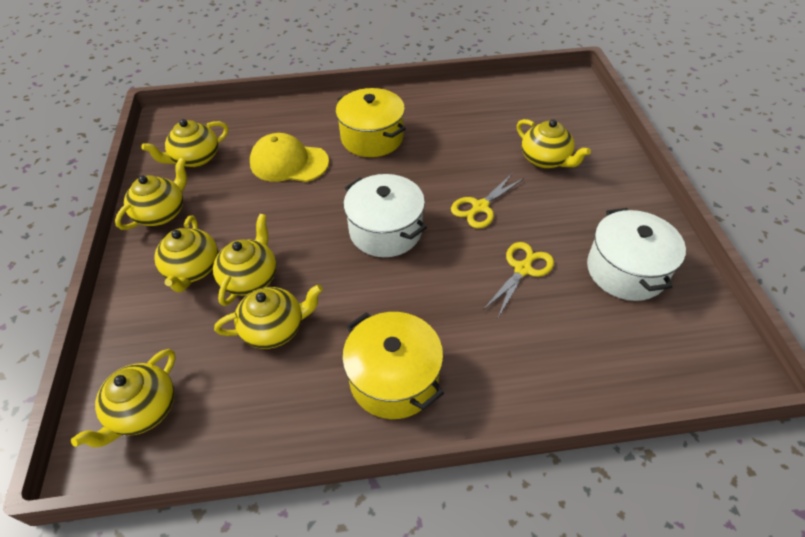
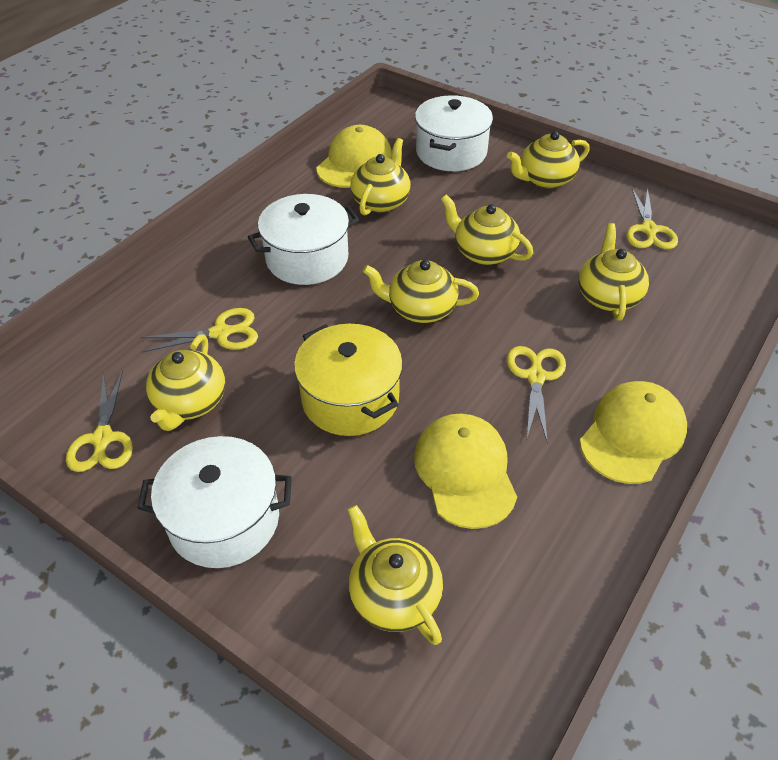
white pot: [344,174,427,257] [587,208,686,301] = 2 -> [137,436,292,568] [248,194,359,285] [415,95,493,171] = 3
yellow cap: [250,133,329,182] = 1 -> [316,125,392,188] [414,414,517,529] [580,381,687,484] = 3
yellow pot: [336,88,406,157] [342,312,444,419] = 2 -> [294,324,403,436] = 1
yellow scissors: [451,173,524,228] [483,242,554,318] = 2 -> [66,370,133,472] [140,308,258,353] [507,346,566,443] [626,187,678,249] = 4

